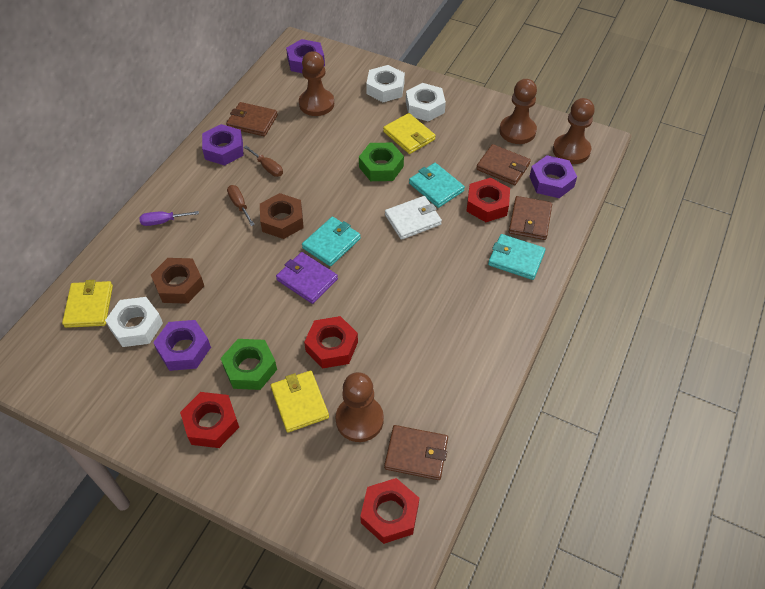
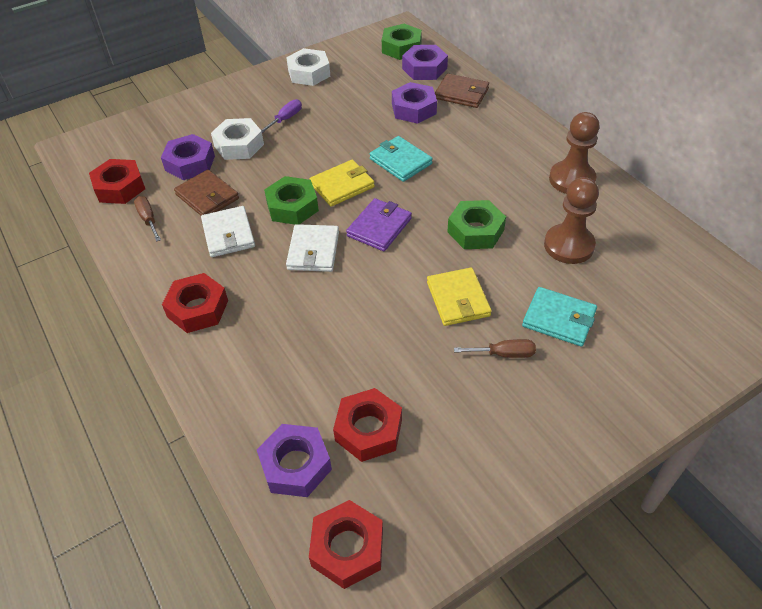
brown nut: [151,258,204,304] [260,193,304,239] = 2 -> none = 0
brown pawn: [299,51,334,116] [336,372,384,442] [499,79,537,144] [553,98,595,164] = 4 -> [544,177,599,264] [549,112,600,194] = 2
brown wallet: [226,102,278,136] [384,425,448,480] [476,144,531,185] [509,196,552,240] = 4 -> [174,169,239,216] [435,73,489,108] = 2
green nut: [221,339,277,390] [359,143,404,181] = 2 -> [264,176,319,225] [382,24,422,60] [447,200,506,249] = 3
turquoise wallet: [302,217,361,266] [409,163,465,208] [488,234,546,280] = 3 -> [369,136,433,182] [522,287,597,347] = 2
white nut: [105,297,163,347] [366,65,405,102] [406,83,446,122] = 3 -> [211,118,264,160] [286,48,330,86] = 2
white wallet: [385,196,442,240] = 1 -> [201,206,255,257] [286,224,339,272] = 2
yellow wallet: [62,280,113,328] [271,371,329,433] [383,113,436,154] = 3 -> [309,160,375,207] [427,267,492,326] = 2

